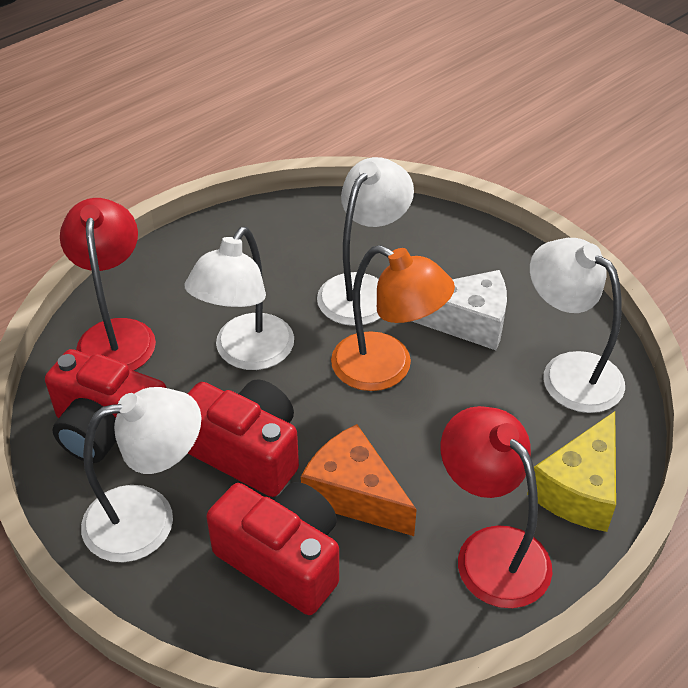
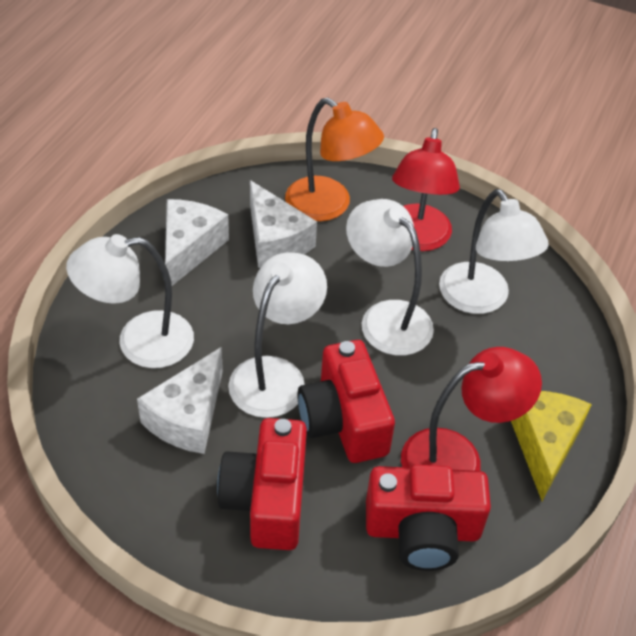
orange cheese: [301,424,417,536] = 1 -> none = 0
white cheese: [412,270,507,350] = 1 -> [137,347,223,454] [165,199,229,286] [250,180,317,268] = 3

